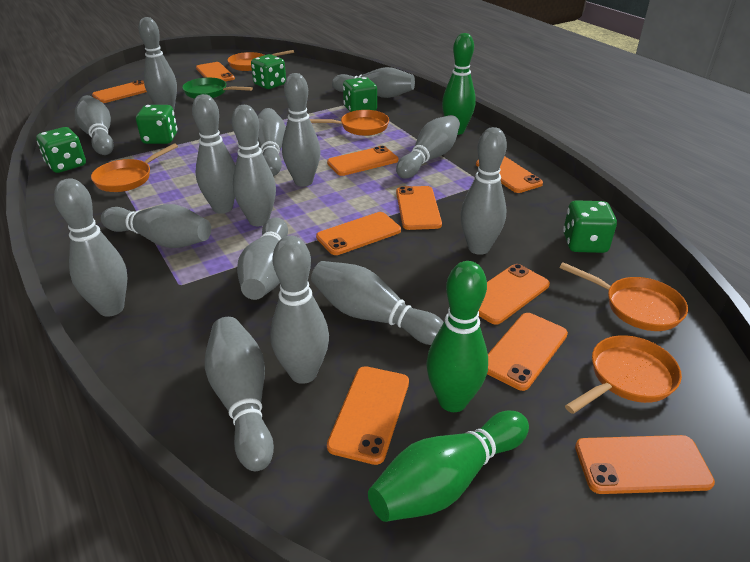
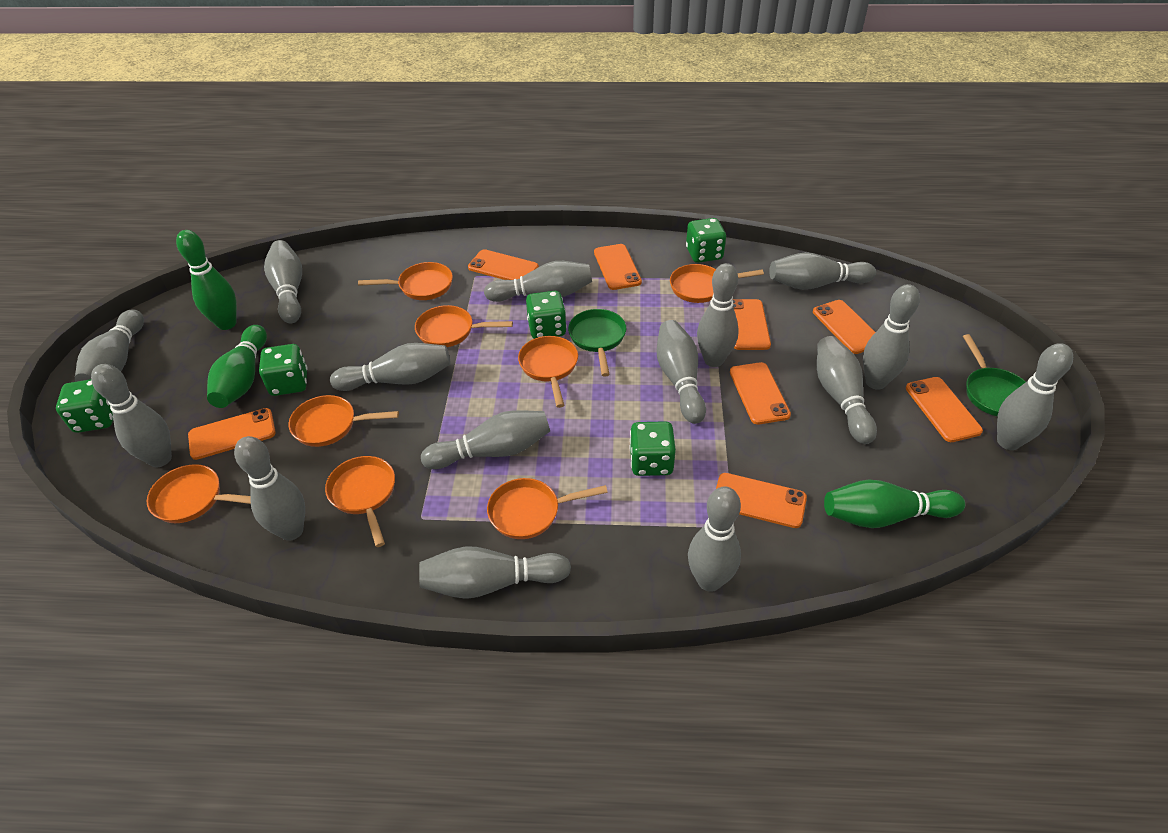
green pan: [182,78,253,99] = 1 -> [568,309,626,377] [963,334,1026,416] = 2
orange pan: [91,143,178,192] [227,50,294,71] [310,110,389,136] [559,262,688,331] [565,335,682,414] = 5 -> [147,464,251,523] [289,395,399,447] [325,456,395,547] [358,262,453,300] [415,305,513,347] [487,478,608,539] [518,336,578,408] [670,264,764,303] = 8
orange phone: [92,80,147,103] [196,62,235,81] [316,212,401,255] [327,146,398,176] [327,366,409,465] [396,186,442,230] [476,156,543,193] [478,264,550,325] [487,313,568,391] [575,435,715,494] = 10 -> [188,408,276,460] [468,249,539,280] [594,244,642,290] [716,473,807,528] [730,362,791,425] [733,299,771,350] [813,300,875,354] [906,377,983,442] = 8

